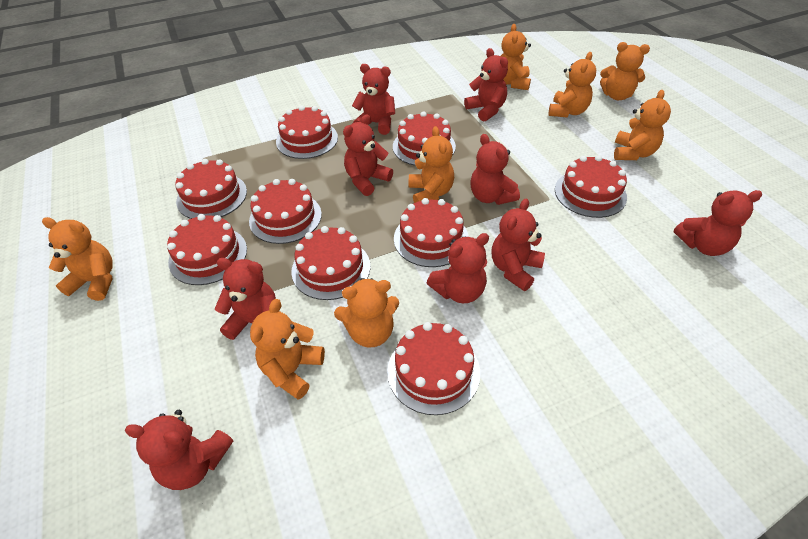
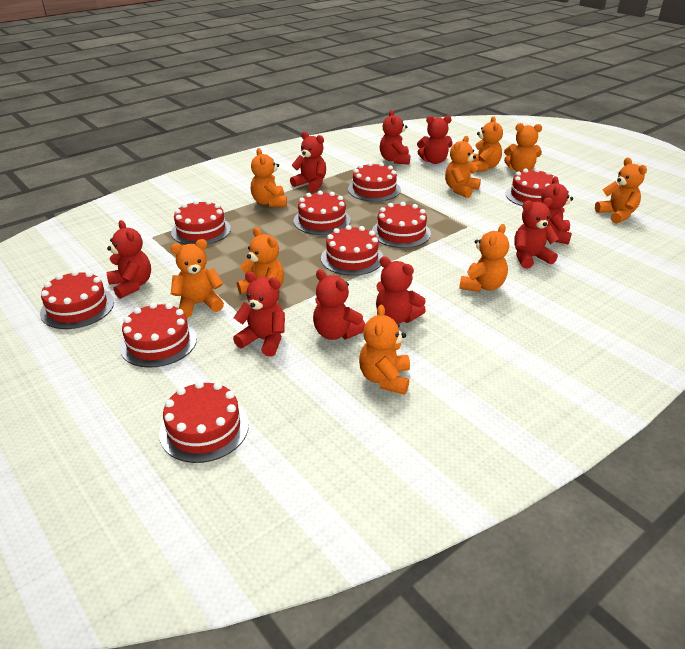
orange teddy bear: [42,217,113,301] [250,299,325,400] [334,278,399,348] [409,126,454,203] [501,24,531,90] [548,52,596,117] [600,42,650,100] [614,90,671,160] = 8 -> [170,239,224,318] [237,227,284,294] [251,148,287,207] [359,305,410,395] [445,136,481,198] [459,224,509,292] [472,116,503,172] [504,123,542,172] [595,158,647,224] = 9

